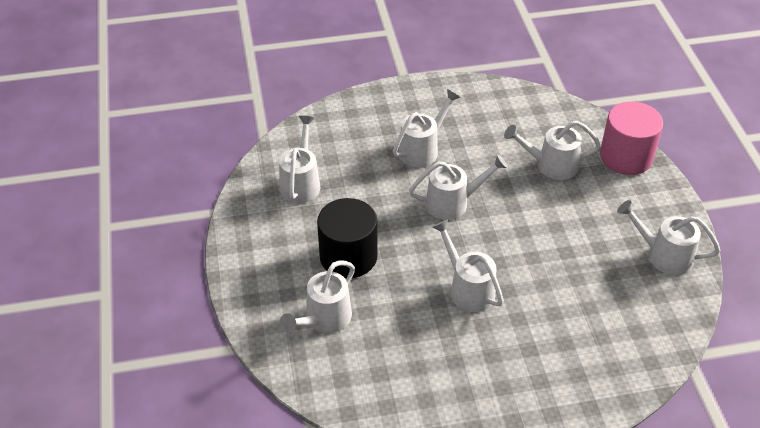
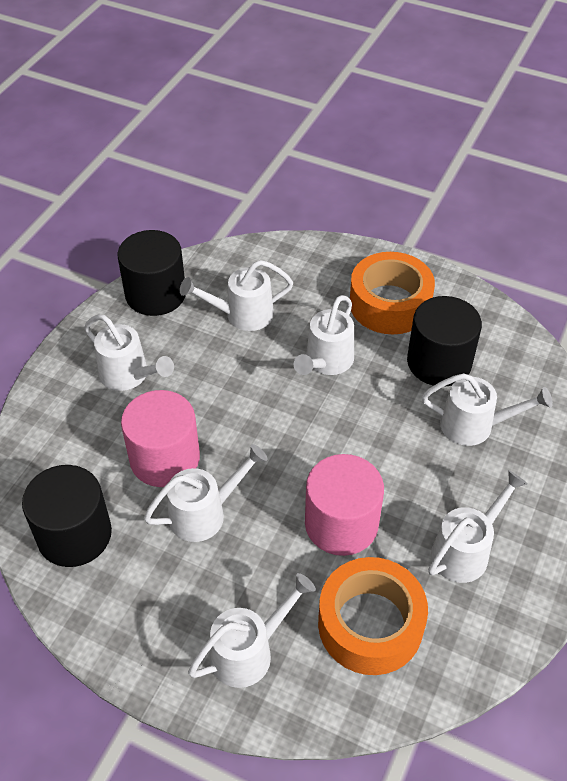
black cylinder: [317,198,378,278] = 1 -> [22,465,112,567] [117,230,186,316] [407,296,482,386] = 3
orange tape: none = 0 -> [318,557,428,675] [350,252,435,334] = 2
pink cylinder: [600,101,663,175] = 1 -> [121,390,200,487] [305,454,384,556] = 2

